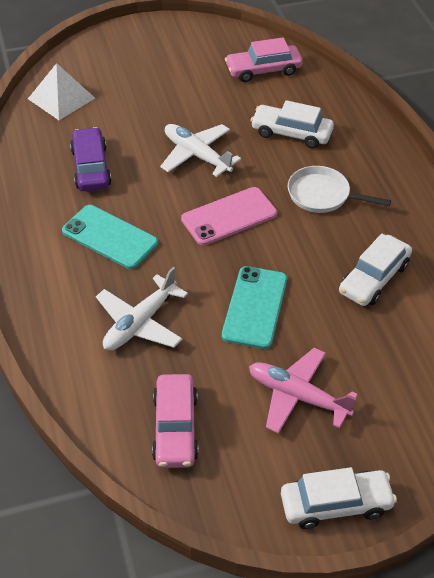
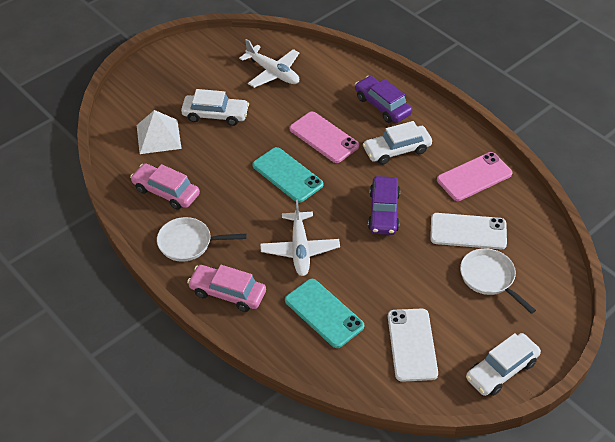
pink phone: [181,187,277,246] = 1 -> [289,112,359,163] [437,152,512,201] = 2
pink plane: [249,348,358,433] = 1 -> none = 0
purple car: [70,127,112,191] = 1 -> [355,76,412,123] [368,176,400,235] = 2
white pan: [288,166,391,213] = 1 -> [157,217,247,262] [460,248,536,314] = 2
white phone: none = 0 -> [388,308,438,382] [430,213,507,249] = 2

